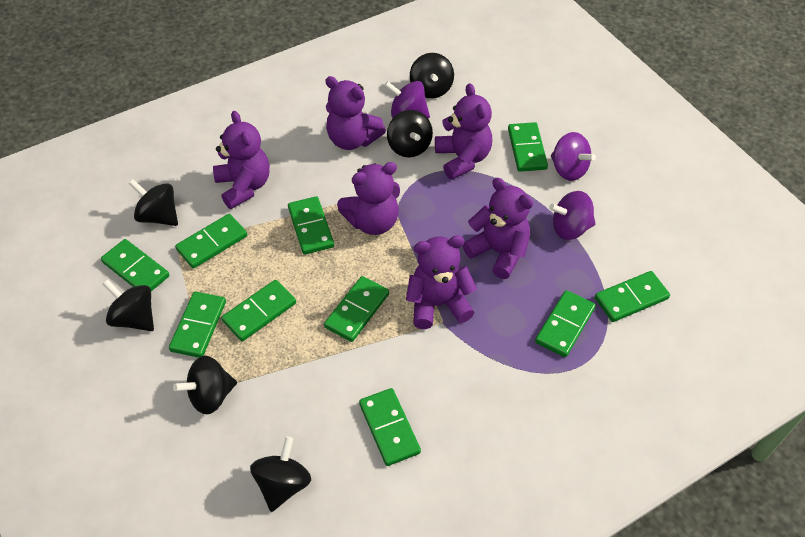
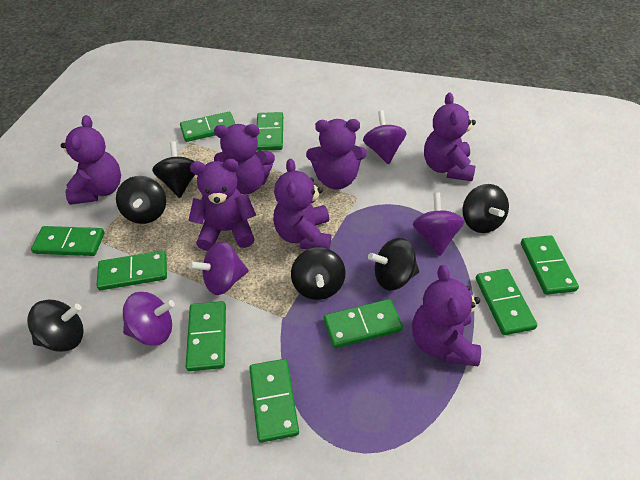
green domino: [101,239,169,291] [169,291,226,358] [175,214,247,268] [221,280,296,341] [288,196,334,255] [324,276,389,342] [359,388,421,466] [508,122,548,172] [535,290,596,357] [595,271,670,322] = 10 -> [31,226,105,256] [96,250,167,290] [180,112,235,142] [186,301,226,371] [249,359,299,443] [257,112,283,151] [324,299,403,348] [476,269,537,335] [521,235,579,295] = 9
purple spinning top: [384,81,430,118] [549,191,596,240] [551,132,596,181] = 3 -> [123,292,175,346] [189,241,249,295] [363,111,407,164] [413,193,465,255] = 4
purple teddy bear: [213,111,270,209] [325,76,386,150] [337,162,400,235] [406,235,477,329] [435,83,492,179] [463,178,533,279] = 6 -> [61,115,121,205] [188,159,256,251] [214,124,275,194] [273,159,331,250] [306,119,367,189] [412,265,481,366] [424,93,476,181] = 7

